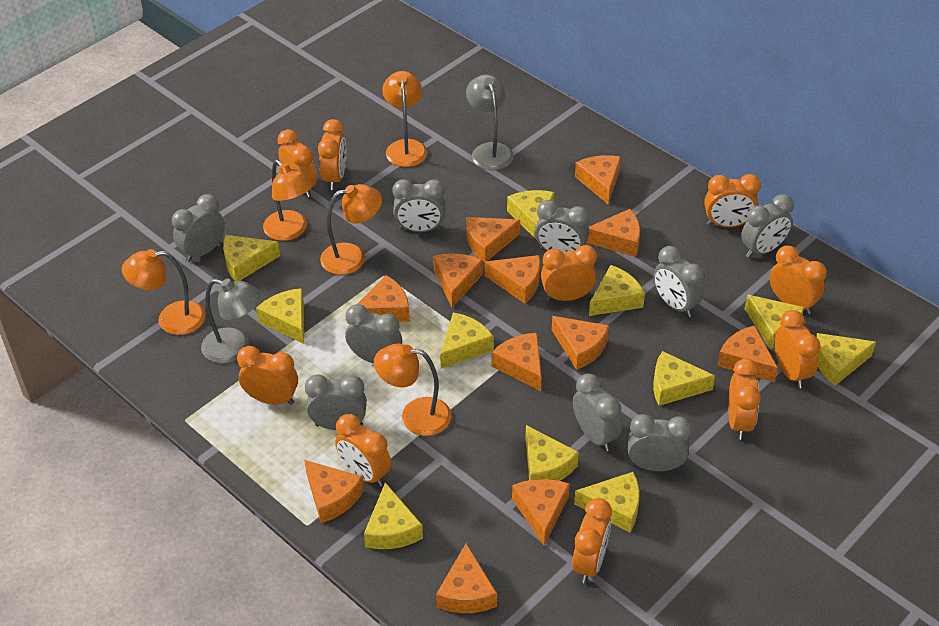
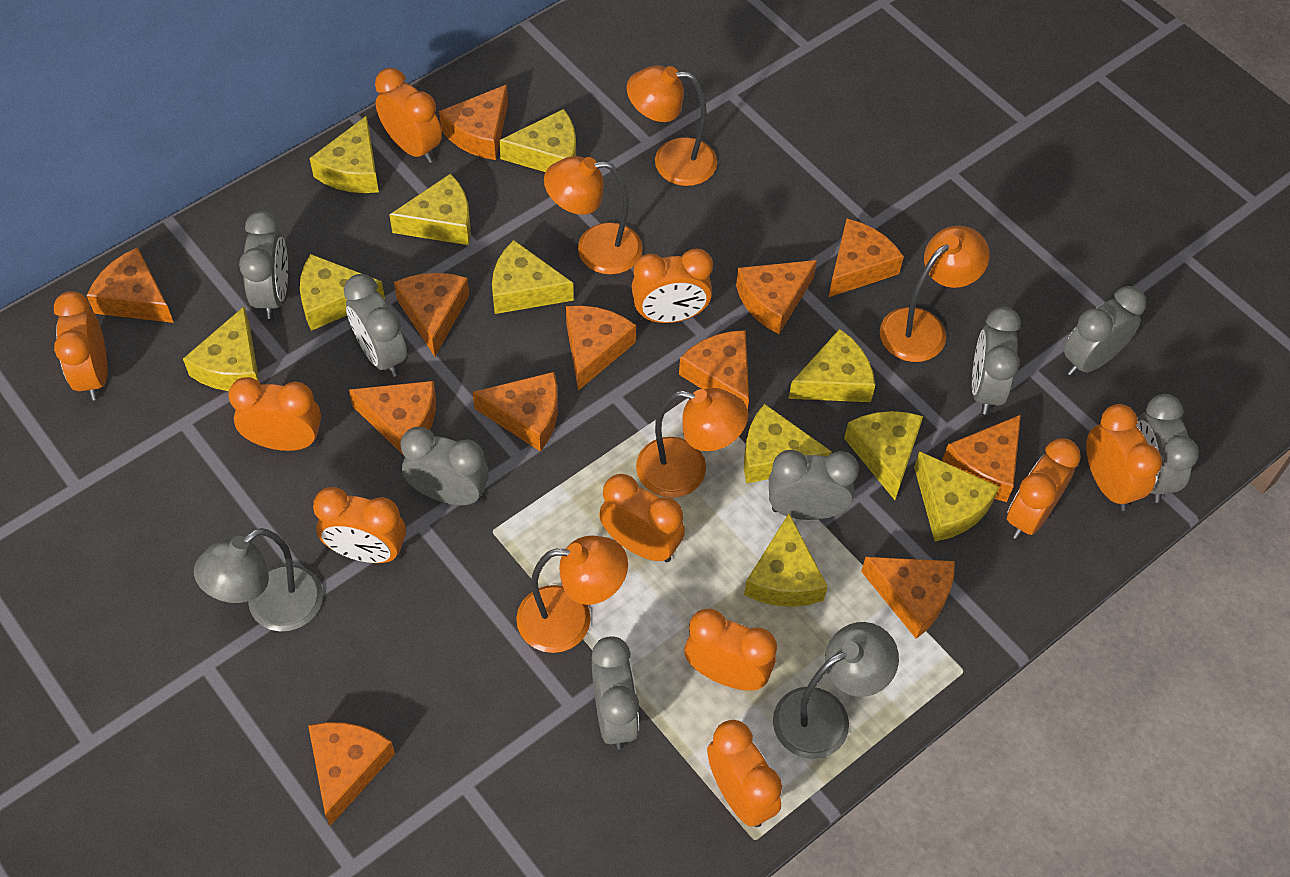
grey clock: [172,194,225,262] [305,375,367,430] [345,304,402,364] [392,179,446,232] [535,200,589,252] [573,373,622,451] [628,414,692,471] [654,246,704,317] [741,194,794,258] = 9 -> [239,211,288,319] [344,274,407,377] [401,427,489,505] [592,636,639,749] [769,450,859,520] [972,307,1021,415] [1064,286,1146,376] [1136,394,1199,503] = 8

